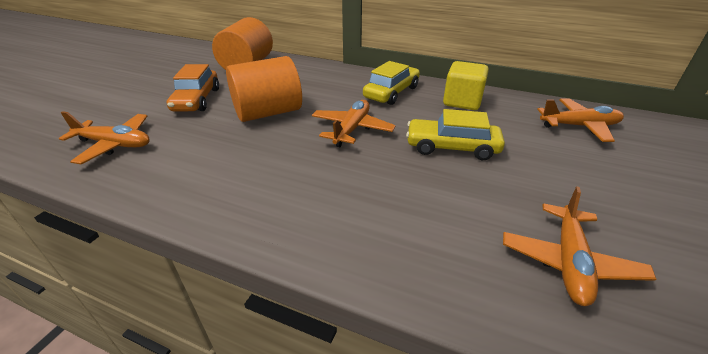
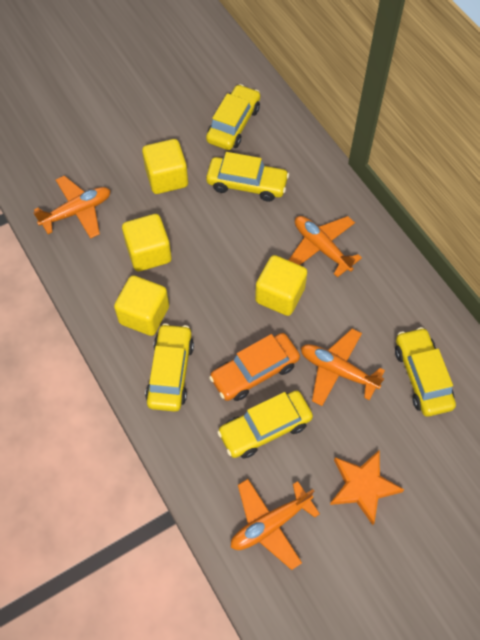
orange cylinder: [212,17,273,70] [226,56,302,122] = 2 -> none = 0
orange star: none = 0 -> [330,450,405,525] = 1
yellow car: [363,61,420,105] [406,109,505,160] = 2 -> [145,323,194,412] [206,84,260,150] [206,152,289,202] [217,390,313,458] [395,327,456,417] = 5
yellow cube: [443,61,489,110] = 1 -> [114,275,169,336] [122,214,172,271] [142,139,188,194] [255,255,307,316] = 4

